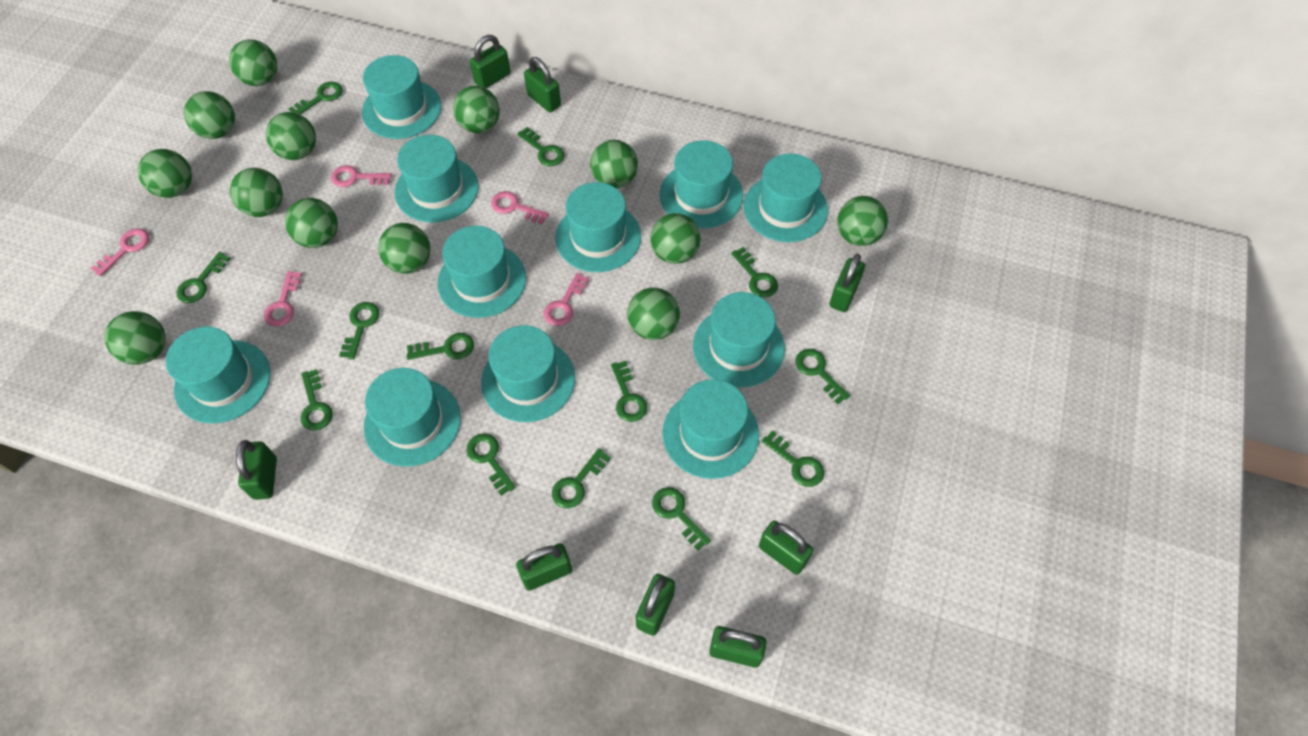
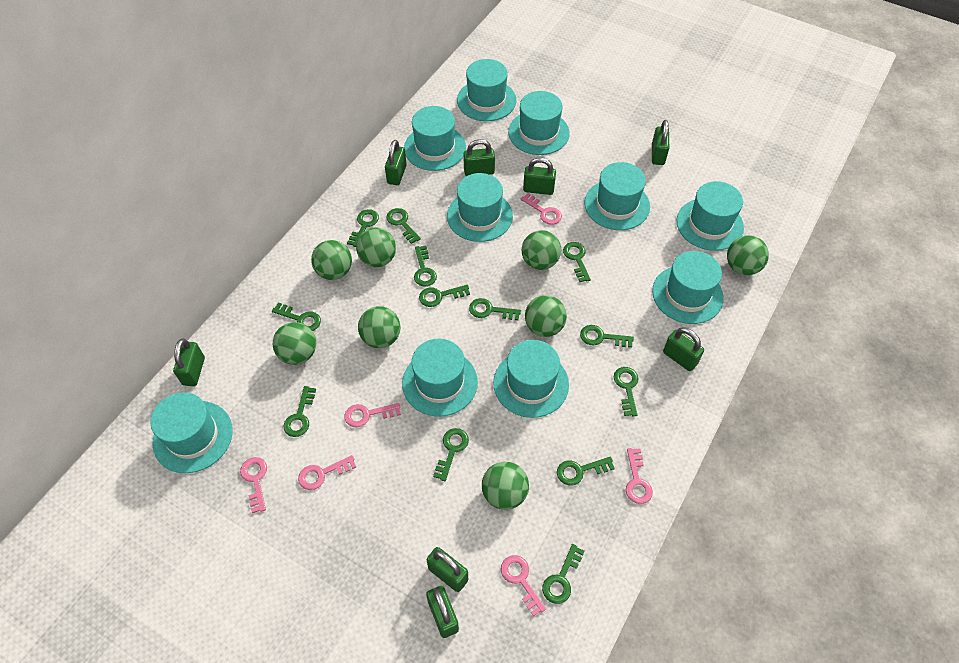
green ball: [105,311,166,365] [138,149,192,198] [184,91,235,139] [229,39,277,86] [230,168,283,217] [266,112,316,160] [285,198,338,248] [378,223,431,274] [453,86,500,133] [590,140,638,188] [627,287,680,340] [650,213,701,264] [837,196,888,246] = 13 -> [273,322,316,365] [311,240,352,280] [356,228,396,267] [358,306,400,348] [482,462,529,510] [522,230,561,270] [525,295,567,337] [727,235,769,275] = 8
pink key: [91,229,149,276] [264,271,302,327] [331,165,392,187] [491,191,549,224] [544,273,589,326] = 5 -> [240,457,267,513] [298,455,356,490] [344,403,401,427] [501,555,546,616] [521,193,562,225] [626,448,653,504] = 6
turquoise hat: [166,327,270,424] [362,55,441,139] [364,368,461,467] [395,135,479,222] [437,226,526,318] [481,325,575,422] [555,182,641,272] [660,140,743,228] [662,379,759,479] [693,292,785,387] [743,154,828,242] = 11 -> [150,392,233,473] [402,339,478,417] [404,106,466,171] [447,173,513,242] [457,59,516,121] [493,340,569,418] [508,91,570,155] [584,162,650,230] [652,251,724,324] [676,181,744,251] = 10

